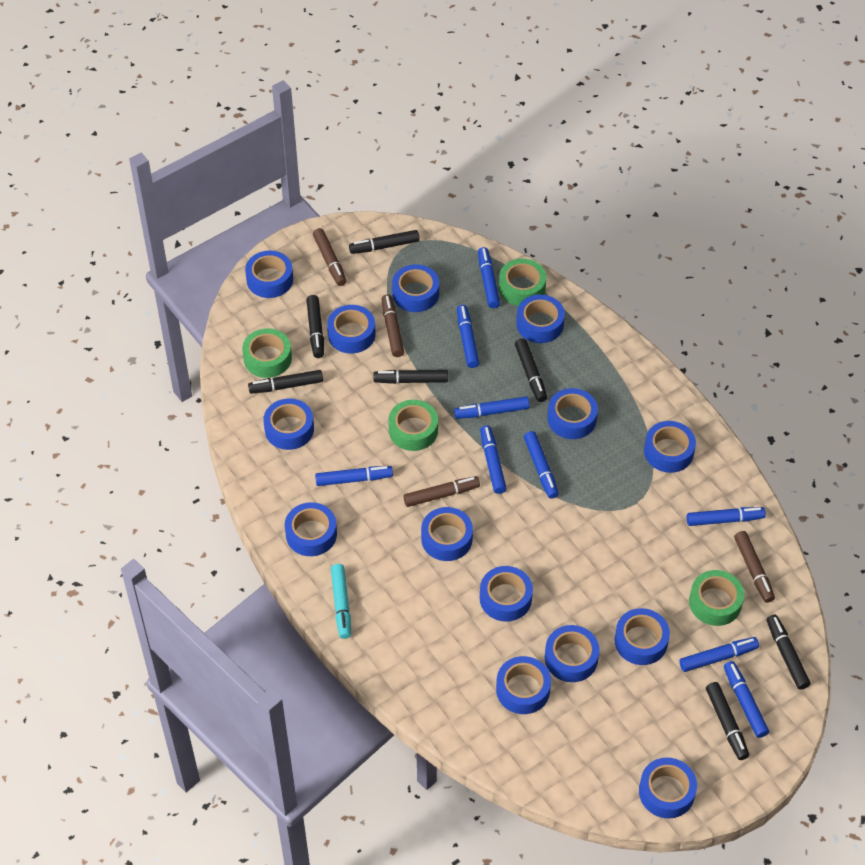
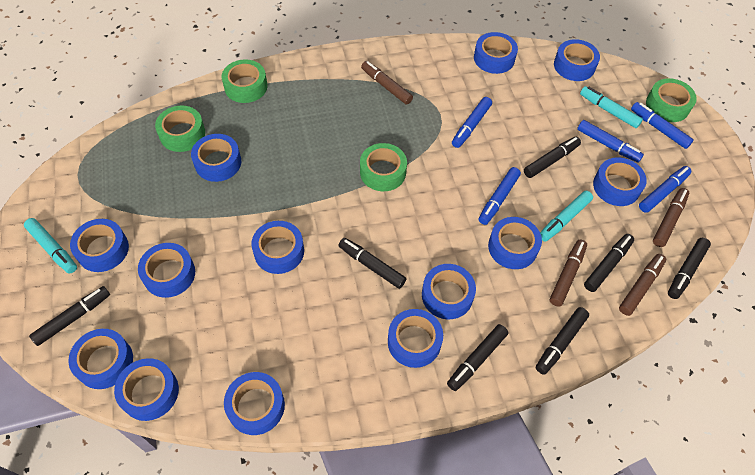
blue marker: [315,466,393,486] [454,396,530,419] [457,305,479,368] [478,247,500,308] [480,425,507,494] [524,431,559,499] [680,637,759,672] [687,507,766,526] [724,661,769,738] = 9 -> [452,97,492,148] [478,167,521,225] [577,120,644,163] [631,102,694,149] [639,166,691,213] = 5
blue tape: [245,251,293,298] [263,399,314,450] [285,502,337,556] [327,305,375,354] [392,264,439,312] [421,507,473,561] [480,566,533,622] [496,656,551,714] [516,294,565,343] [545,625,600,682] [547,388,598,439] [614,608,670,665] [639,758,697,819] [644,421,696,473] = 14 -> [68,329,133,389] [70,219,129,272] [114,358,179,421] [138,243,195,298] [191,134,241,182] [224,372,285,435] [251,221,304,274] [388,309,443,368] [422,264,476,319] [474,32,518,74] [488,217,542,269] [554,39,600,81] [593,158,647,206] = 13
turquoise marker: [331,564,351,639] = 1 -> [24,218,77,273] [540,191,593,242] [580,86,643,128] = 3

